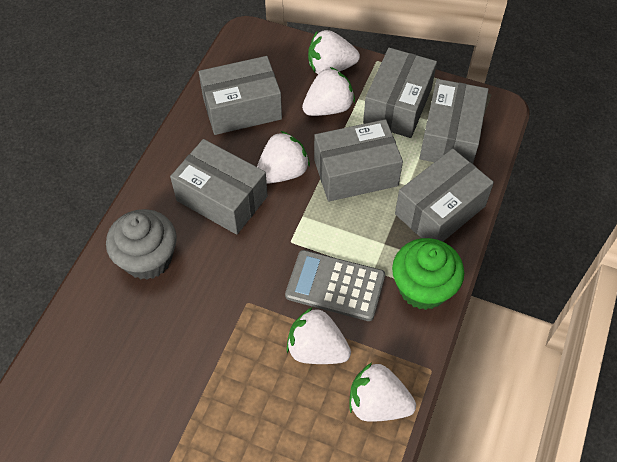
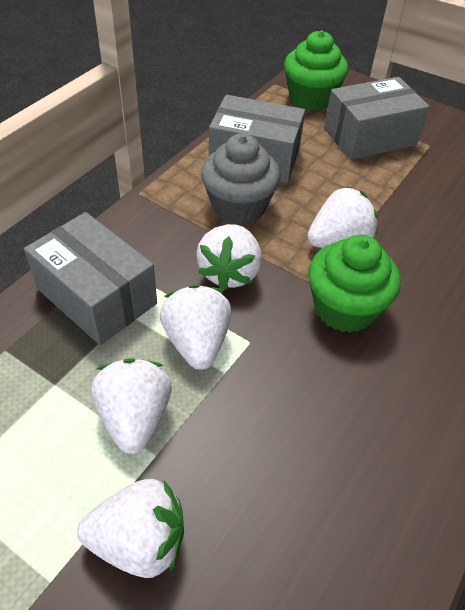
green cupcake: [392,238,464,310] = 1 -> [284,30,348,110] [308,235,401,333] = 2
grey box: [170,139,268,235] [199,56,282,135] [314,119,403,202] [363,48,437,138] [395,149,494,242] [420,79,489,164] = 6 -> [24,212,157,345] [209,95,305,183] [324,77,429,160] = 3
grey calculator: [285,250,385,321] = 1 -> none = 0

